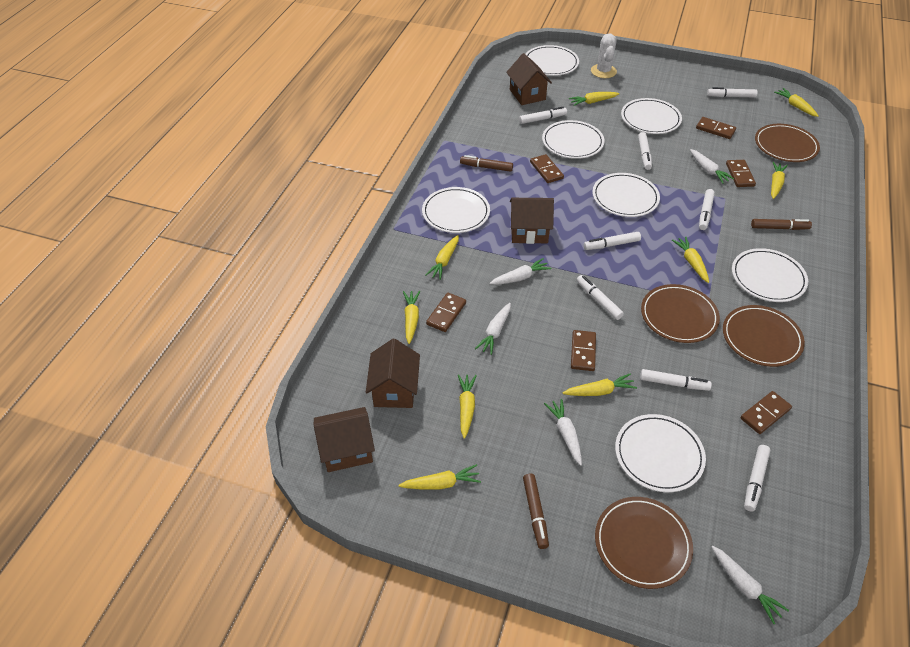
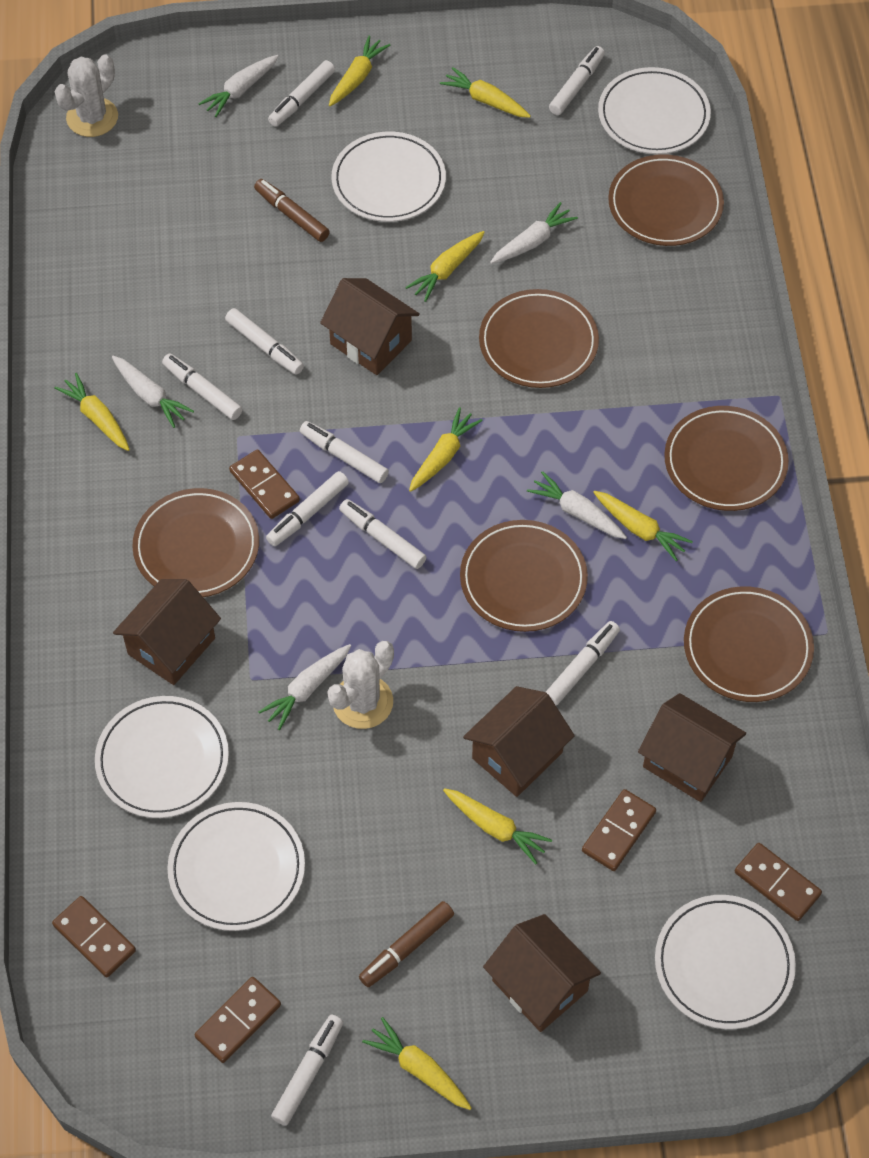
brown domino: [426,293,466,332] [530,154,564,183] [571,330,596,371] [696,117,736,139] [726,160,756,187] [740,391,792,434] = 6 -> [52,896,136,977] [194,977,281,1063] [229,449,300,519] [582,789,656,871] [735,843,822,921] = 5
brown house: [314,407,375,472] [366,339,420,408] [506,53,552,105] [510,198,554,244] = 4 -> [113,579,221,685] [320,278,420,375] [463,686,575,797] [483,914,601,1032] [638,693,746,802] = 5
brown marker: [460,155,513,172] [523,474,549,549] [751,219,812,230] = 3 -> [254,179,330,242] [359,901,454,987] = 2
brown plate: [595,497,693,589] [641,284,720,343] [723,305,805,367] [755,124,820,162] = 4 -> [132,488,259,597] [460,520,588,632] [479,289,599,388] [608,154,724,246] [664,406,789,511] [684,586,814,702] = 6
white cactus: [591,33,617,78] = 1 -> [55,55,118,137] [327,641,394,729] = 2
white marker: [519,107,567,124] [576,275,624,320] [584,232,641,250] [638,132,652,170] [640,369,712,391] [699,189,715,230] [707,87,757,98] [744,445,770,512] = 8 -> [162,353,242,420] [225,308,304,375] [266,471,349,546] [268,60,335,127] [271,1014,343,1126] [300,421,389,483] [339,499,426,569] [546,621,620,706] [549,46,605,115] = 9
white plate: [422,187,490,233] [526,45,579,76] [542,120,604,159] [592,173,660,217] [615,414,706,492] [621,98,682,134] [732,248,808,302] = 7 -> [95,696,229,818] [167,802,305,931] [331,132,446,222] [598,67,711,154] [655,895,796,1029] = 5
yellow carrot: [398,464,481,490] [403,291,420,344] [425,235,459,280] [458,374,477,439] [563,373,637,396] [569,92,619,106] [672,236,709,283] [771,162,788,199] [774,88,818,117] = 9 -> [54,373,130,451] [329,36,390,106] [362,1017,472,1110] [405,231,485,302] [409,407,483,492] [440,67,531,118] [443,788,552,864] [593,491,693,561] = 8

